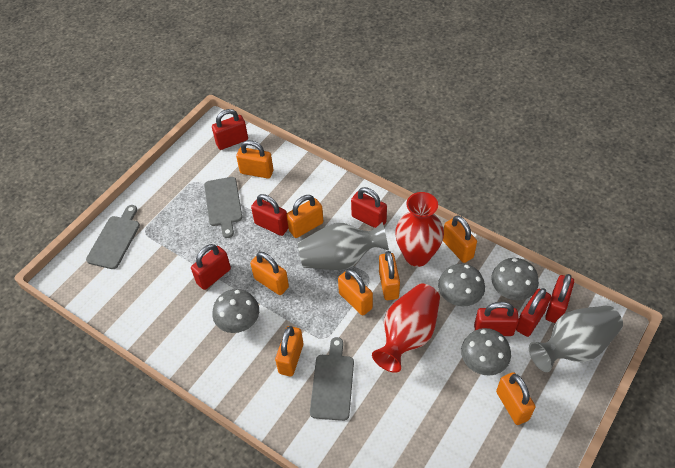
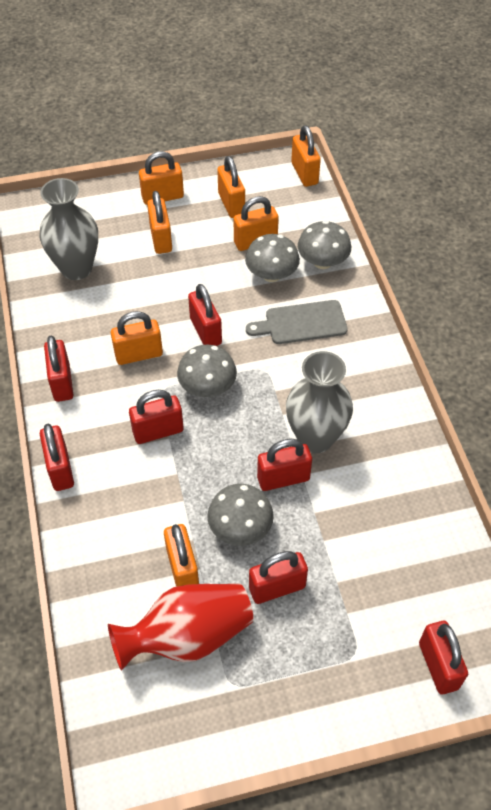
grey cutting board: [86,205,140,269] [204,177,242,238] [310,337,354,421] = 3 -> [246,300,348,344] = 1
orange padlock: [236,140,273,179] [250,252,289,295] [275,326,303,377] [287,195,323,238] [338,269,373,315] [379,251,400,300] [443,215,477,263] [496,372,535,425] = 8 -> [111,311,163,365] [139,151,184,205] [147,191,172,254] [164,524,199,587] [217,156,245,218] [234,196,279,251] [291,125,321,187] = 7
red vase: [372,284,440,373] [395,192,444,267] = 2 -> [108,584,253,671] = 1

